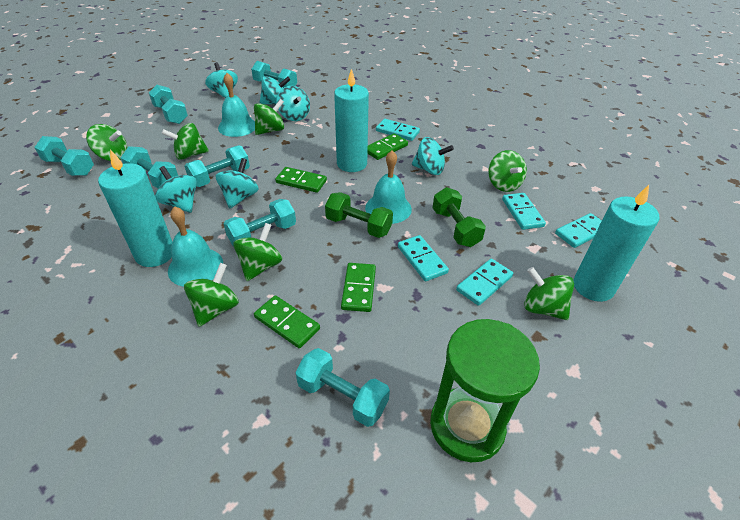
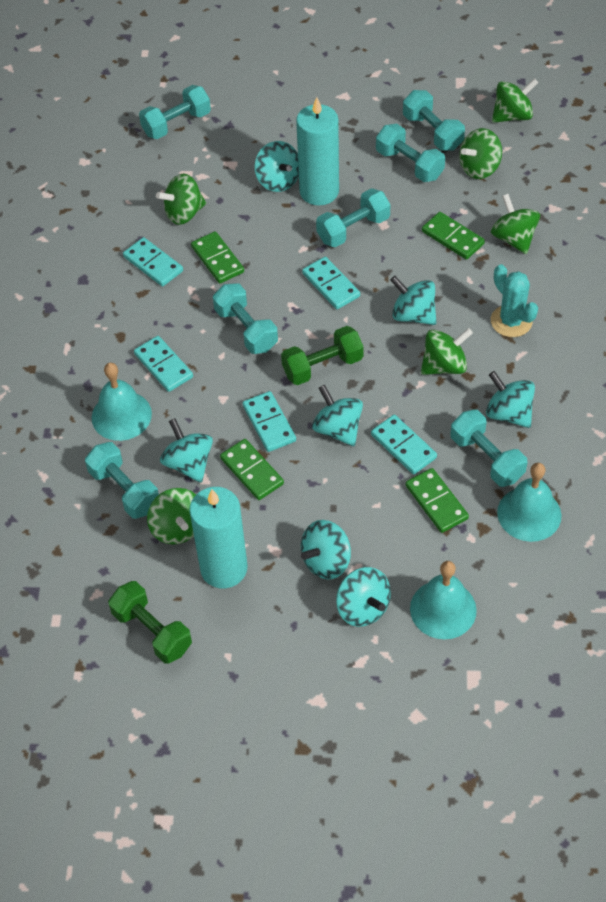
green hourglass: [430,319,540,462] = 1 -> none = 0
green spinning top: [86,124,127,161] [161,123,209,160] [184,263,239,327] [234,223,282,281] [254,99,284,135] [488,150,527,192] [524,267,574,320] = 7 -> [147,488,196,545] [156,174,206,225] [421,328,473,375] [459,128,502,179] [491,194,540,254] [492,78,539,123] = 6
turquoise cactus: none = 0 -> [491,264,538,337] = 1
turquoise candle: [98,149,172,267] [334,69,369,172] [573,185,659,302] = 3 -> [189,487,247,588] [296,97,339,206] = 2
turquoise spinning top: [155,166,197,213] [205,62,238,98] [216,158,259,209] [259,76,290,104] [277,86,310,121] [412,137,454,175] = 6 -> [160,418,213,483] [255,141,299,192] [301,520,351,579] [312,385,363,446] [336,567,391,627] [390,276,437,325] [486,371,535,428] = 7

